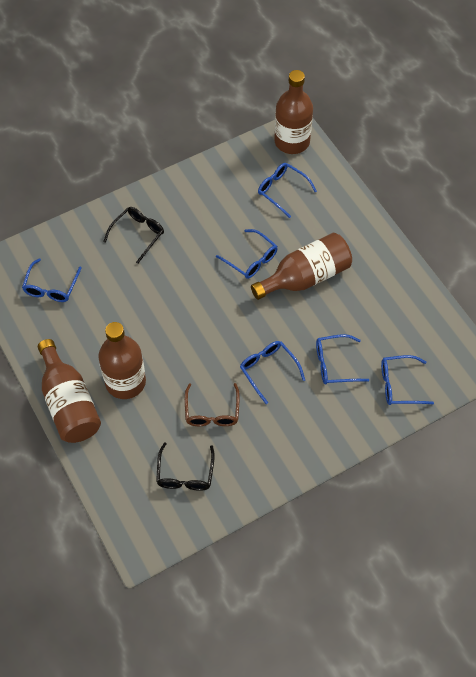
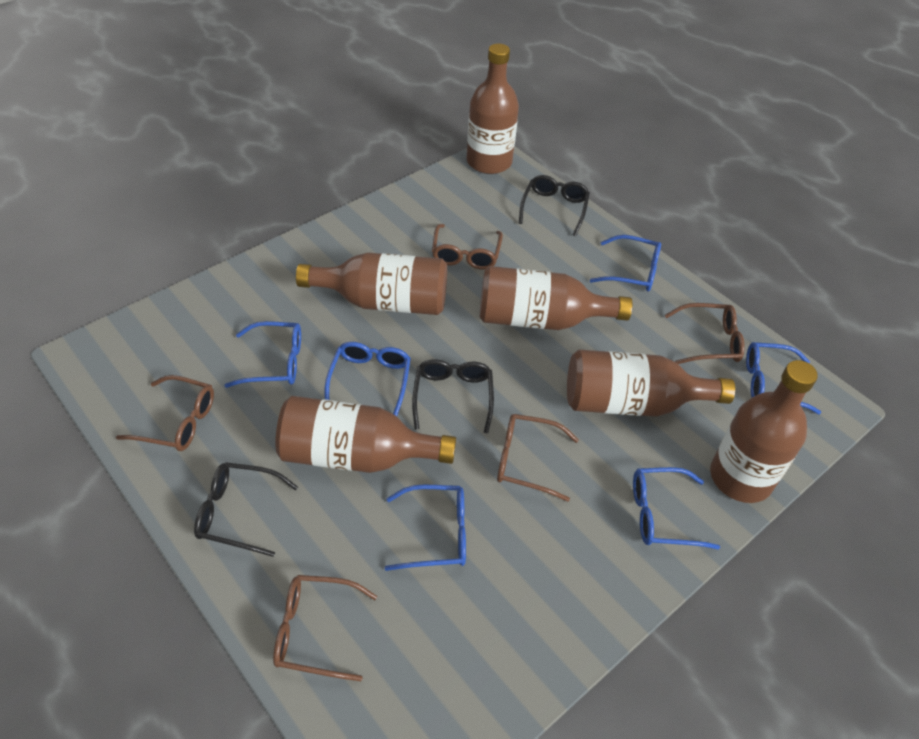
black glasses: [103,207,164,264] [156,442,215,491] = 2 -> [194,462,298,557] [412,359,494,433] [519,175,590,236] = 3
brown bottle: [38,339,101,443] [98,322,146,399] [251,233,352,300] [274,70,313,154] = 4 -> [275,396,456,473] [296,253,447,315] [466,44,519,174] [480,266,633,330] [567,349,735,417] [710,360,818,503] = 6
brown glasses: [185,383,240,426] = 1 -> [116,375,214,451] [273,575,378,681] [432,224,503,270] [497,414,579,502] [665,303,745,364] = 5

